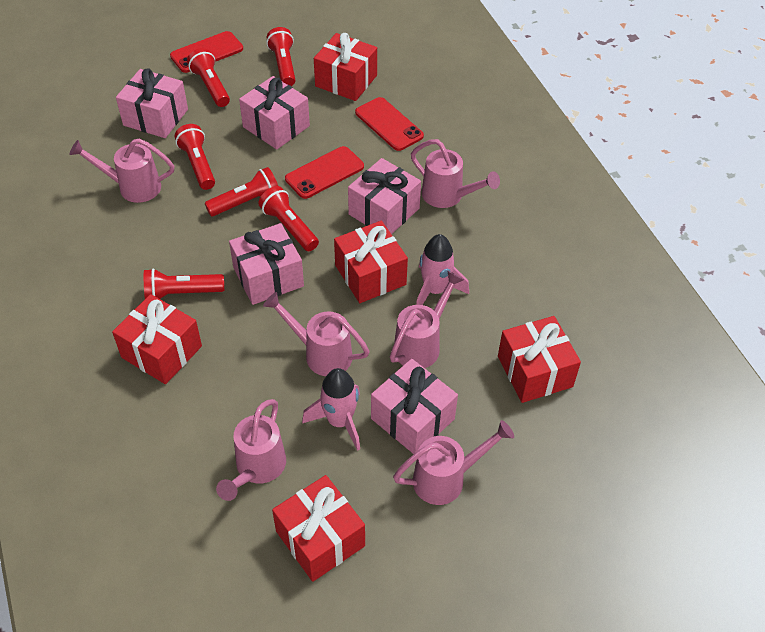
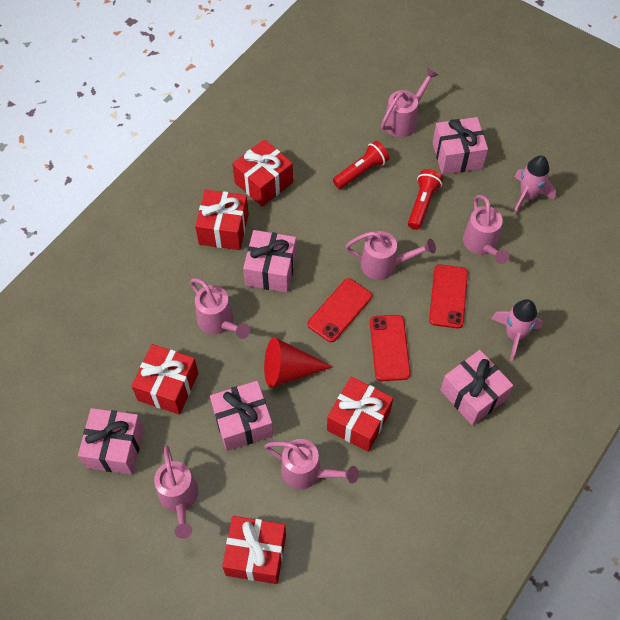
red cone: none = 0 -> [264,337,333,388] = 1
red flashlight: [144,268,224,299] [175,124,215,190] [187,48,230,107] [205,167,278,216] [258,186,319,251] [266,27,296,86] = 6 -> [333,141,389,189] [408,169,443,230] = 2

